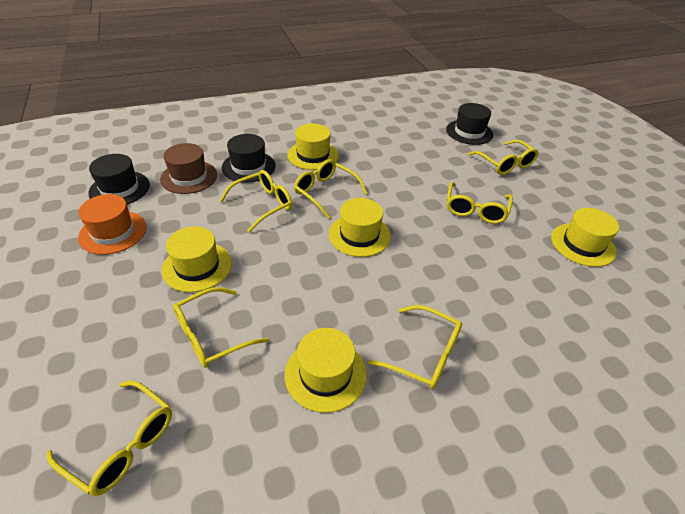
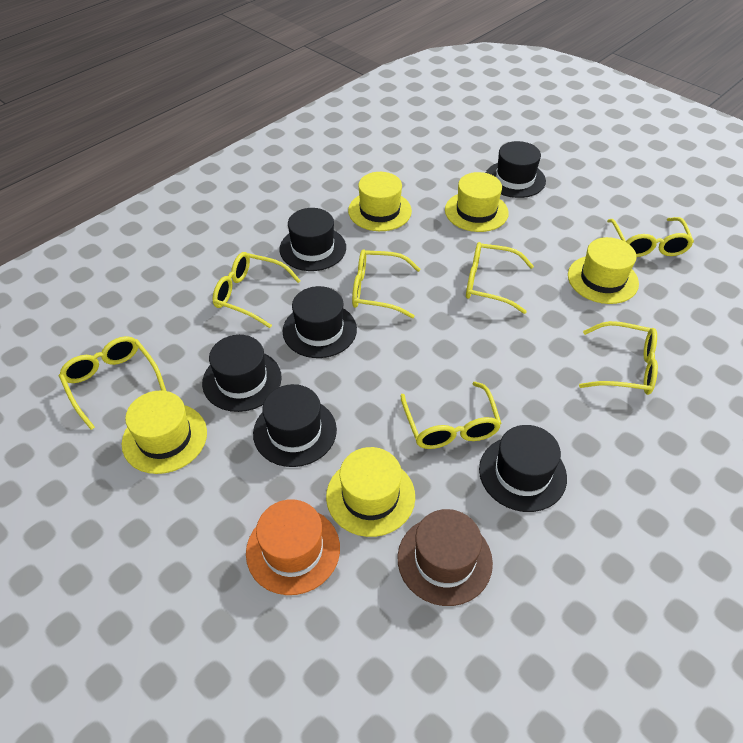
black hat: [88,154,150,204] [222,134,276,183] [446,103,493,145] = 3 -> [202,335,282,412] [253,384,337,467] [279,208,346,271] [282,286,357,358] [479,425,567,512] [486,141,546,198] = 6

